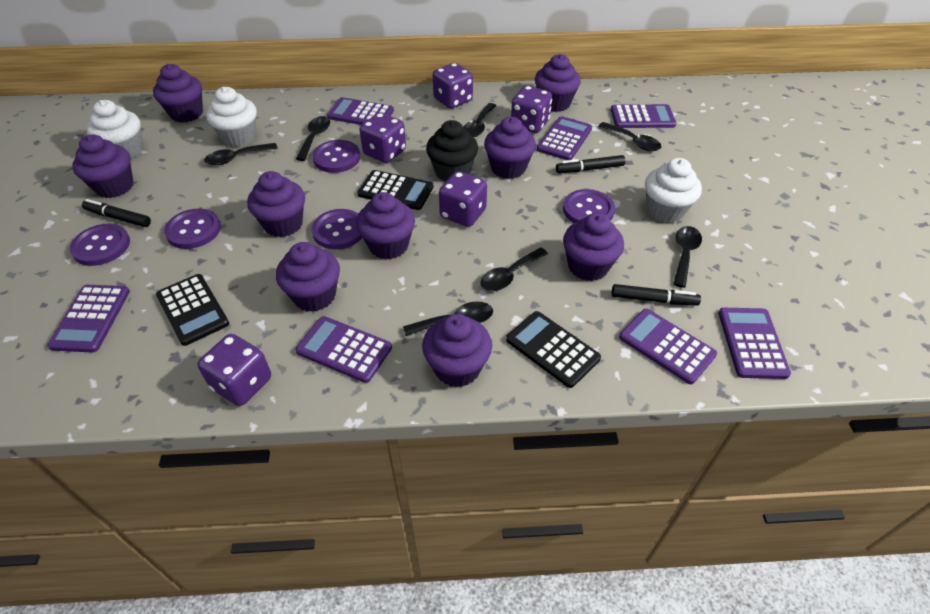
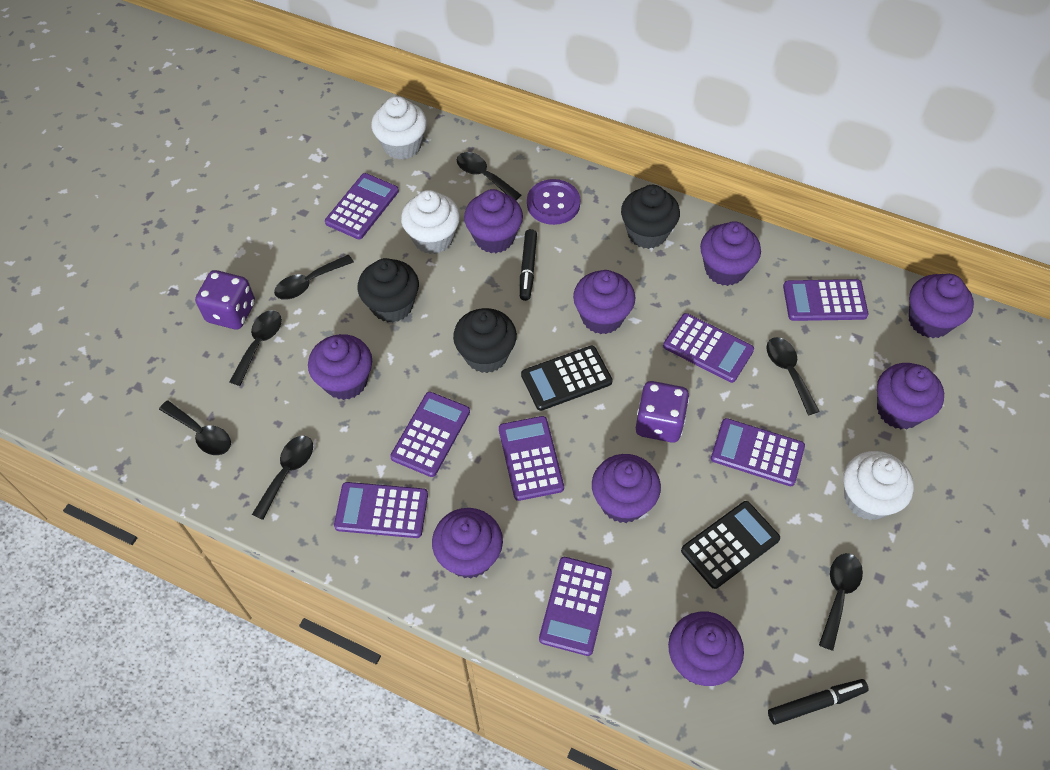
black calculator: [156,274,229,346] [358,170,433,210] [506,311,601,388] = 3 -> [521,346,613,411] [681,501,780,589] = 2
black cupcake: [426,120,478,182] = 1 -> [358,258,419,322] [453,308,517,373] [621,185,680,249] = 3
black marker: [82,199,151,227] [556,155,625,173] [612,284,701,306] = 3 -> [520,229,537,301] [768,679,869,725] = 2
purple button: [70,224,130,266] [164,208,221,249] [312,140,360,173] [312,209,363,249] [563,189,615,223] = 5 -> [527,179,580,225] = 1
purple calculator: [47,285,130,352] [295,316,392,383] [327,97,394,125] [537,116,592,160] [611,104,676,128] [619,309,717,384] [718,308,791,379] = 7 -> [325,173,399,239] [334,482,428,538] [390,392,470,477] [499,416,564,501] [539,557,612,656] [663,313,754,383] [711,418,805,486] [783,279,869,321] = 8
purple dice: [198,334,271,406] [360,113,406,163] [433,63,473,109] [439,171,487,227] [511,86,552,133] = 5 -> [195,270,255,329] [636,381,689,443] = 2

